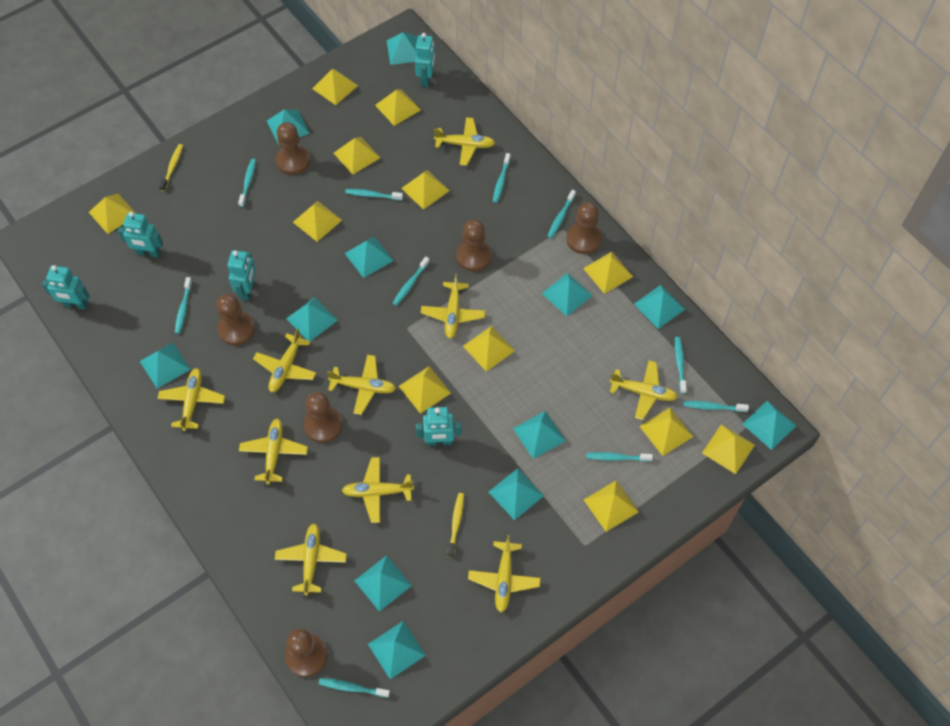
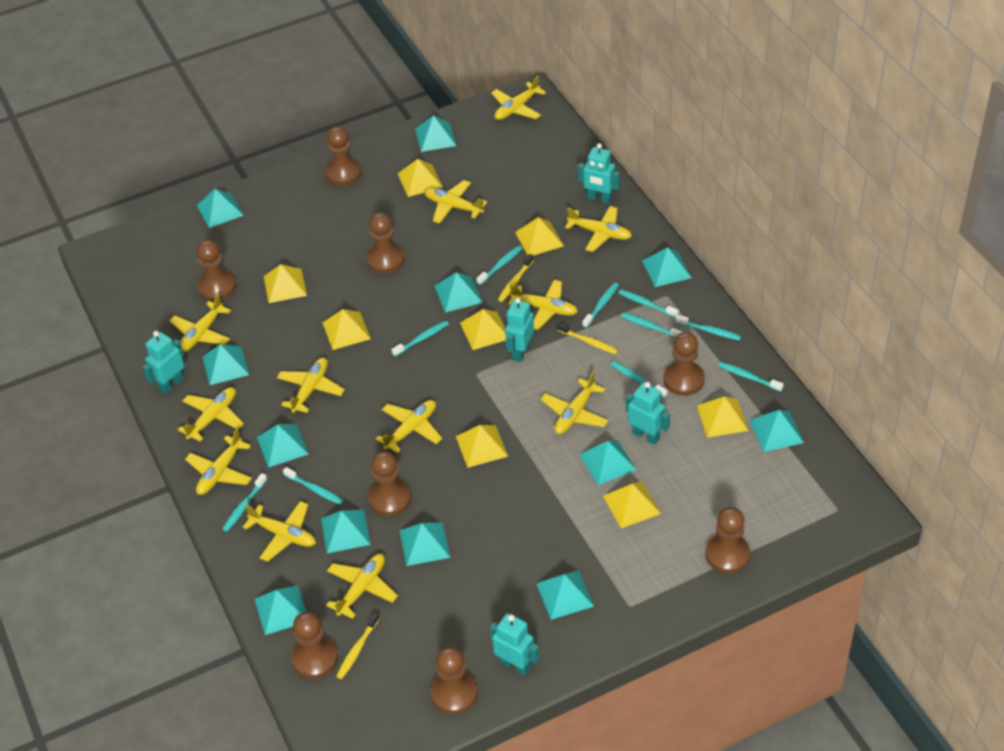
brown pawn: [216,294,255,346] [276,122,310,175] [285,629,328,677] [304,392,342,443] [456,220,492,272] [566,202,602,254] = 6 -> [196,240,236,301] [291,612,338,679] [325,126,361,186] [366,212,404,274] [368,451,411,516] [430,646,478,714] [663,332,705,396] [705,507,750,573] = 8
yellow plane: [157,368,225,431] [239,418,308,484] [253,328,316,392] [275,523,347,595] [327,355,396,415] [341,457,414,523] [421,274,485,339] [434,117,495,166] [468,535,541,613] [610,360,678,420] = 10 -> [170,293,231,353] [178,387,244,442] [185,428,252,495] [243,501,316,562] [277,357,345,413] [326,554,398,619] [376,400,442,453] [424,180,487,224] [491,75,546,120] [508,280,578,330] [541,371,609,434] [565,206,632,252] = 12
yellow pyramid: [89,194,135,234] [293,201,342,242] [312,69,358,105] [334,137,380,175] [375,89,421,126] [399,366,451,414] [401,170,450,210] [463,326,515,372] [583,252,633,294] [584,481,639,532] [639,408,694,456] [702,424,755,474] = 12 -> [264,264,307,303] [322,309,371,350] [398,159,443,197] [456,425,508,468] [460,309,506,350] [515,217,564,255] [603,482,661,528] [697,396,749,438] = 8
yellow toothbrush: [159,144,183,191] [447,493,464,557] = 2 -> [336,612,380,679] [498,254,534,302] [557,322,618,354] = 3

